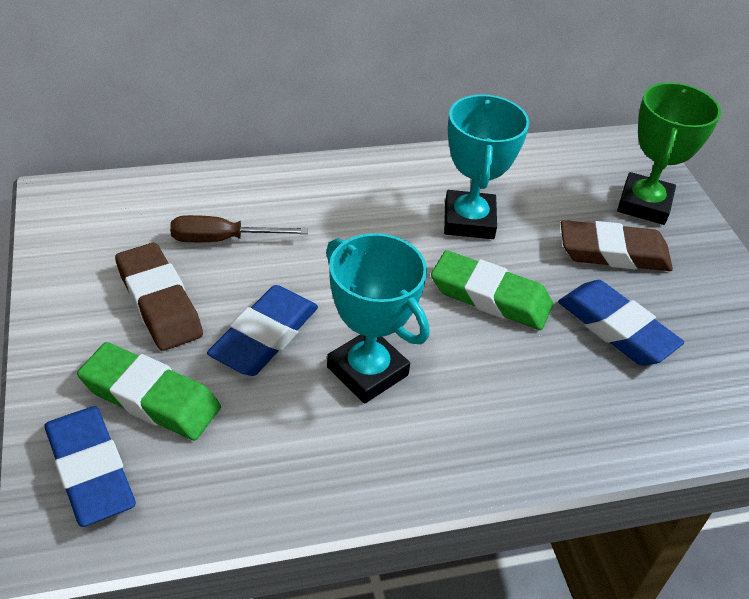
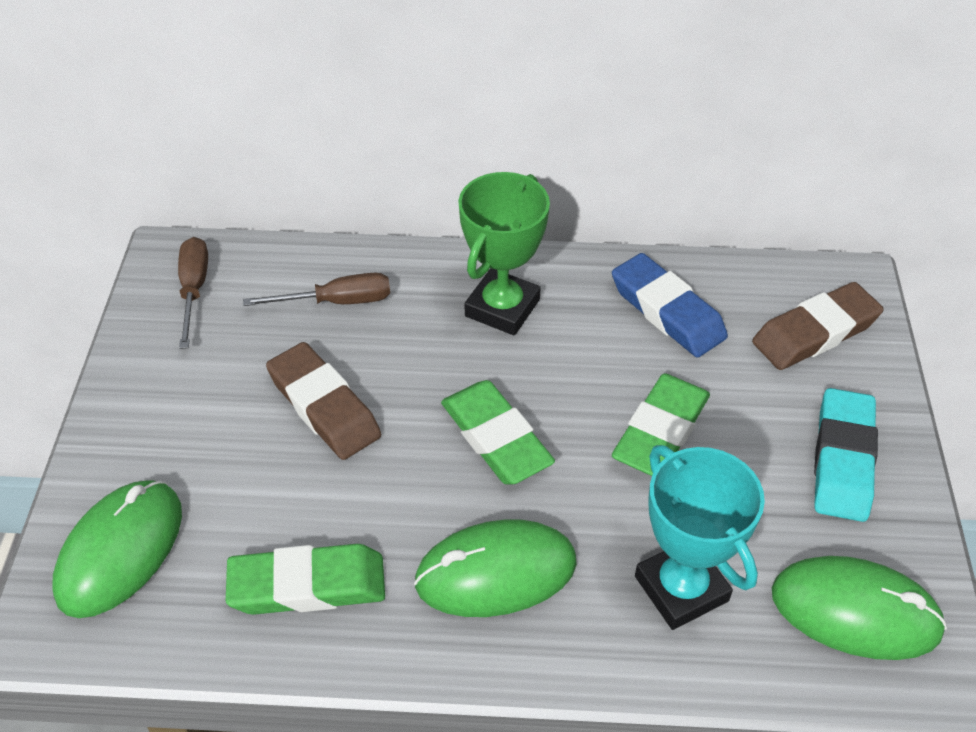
blue eraser: [44,406,136,527] [207,285,318,376] [558,280,684,365] = 3 -> [612,253,728,357] = 1
brown screwdriver: [170,215,308,242] = 1 -> [178,237,208,349] [243,273,390,306] = 2
green eraser: [77,342,221,440] [431,250,553,330] = 2 -> [226,544,385,615] [441,380,555,484] [612,373,710,476] = 3
green mouse: none = 0 -> [52,480,182,618] [414,519,577,617] [772,556,947,660] = 3
turquoise eraser: none = 0 -> [814,388,878,522] = 1
turquoise trophy: [326,233,429,403] [444,95,529,239] = 2 -> [635,445,765,630] = 1

